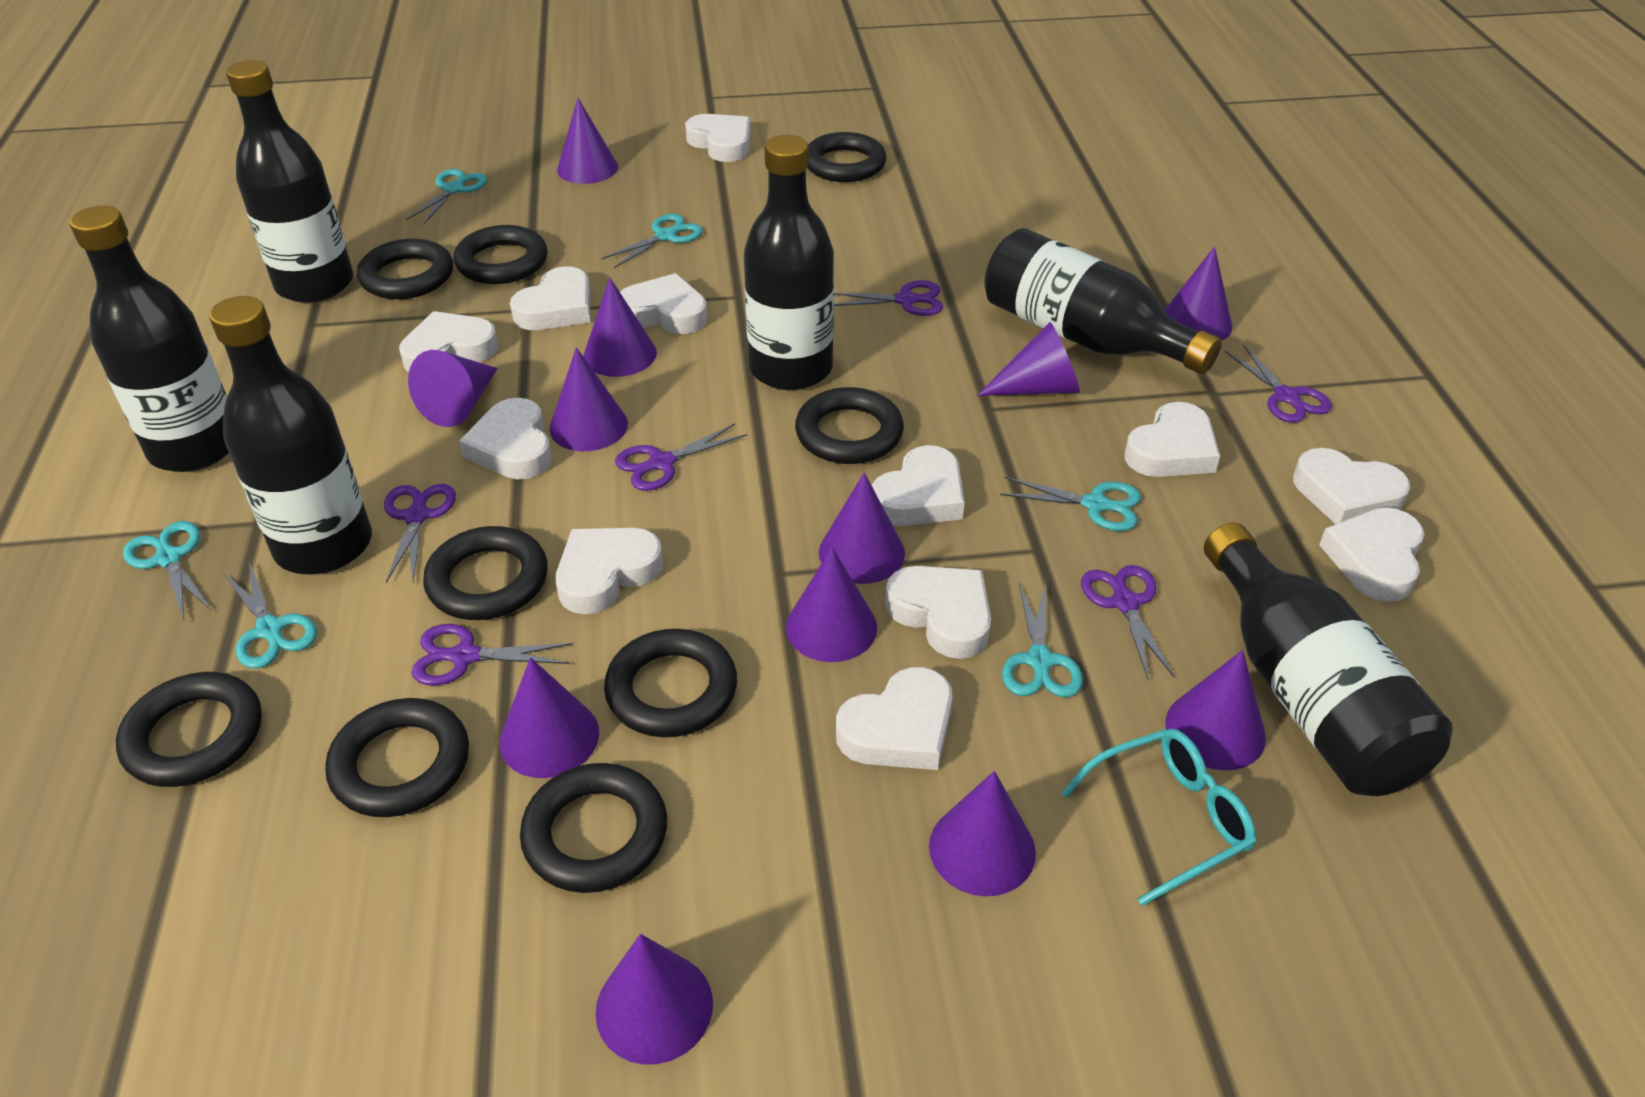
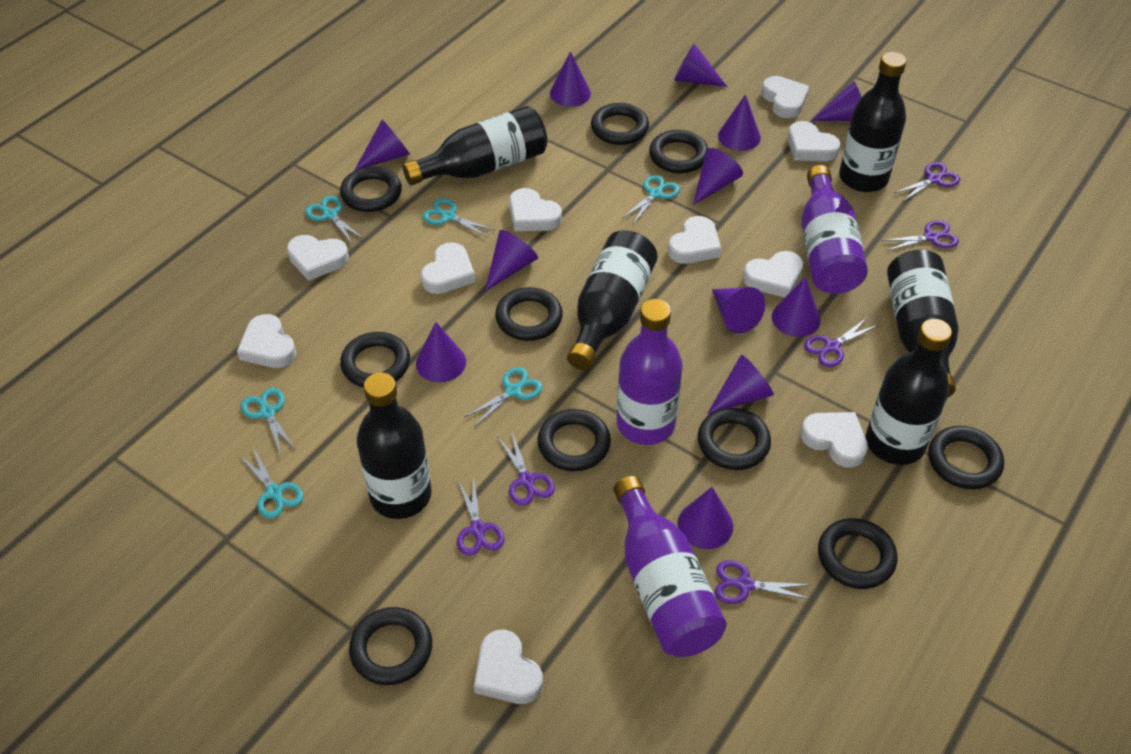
black ring: [116,672,262,787] [325,698,469,817] [357,239,453,299] [423,526,548,620] [454,225,548,284] [520,763,667,893] [604,629,737,737] [795,387,904,464] [807,132,887,182] = 9 -> [340,166,402,212] [340,332,410,387] [349,607,432,685] [495,287,563,341] [538,409,611,471] [591,103,649,145] [649,130,708,173] [698,408,771,470] [818,518,898,589] [928,426,1004,489] = 10
purple bottle: none = 0 -> [614,476,727,657] [617,299,683,445] [801,165,868,294] = 3
turquoise glasses: [1061,729,1256,906] = 1 -> none = 0
white heart: [399,311,499,372] [459,398,552,480] [510,266,591,330] [555,528,663,614] [620,273,707,334] [685,114,751,162] [836,667,952,770] [872,445,965,526] [885,566,991,659] [1125,402,1220,477] [1293,448,1410,524] [1319,508,1425,602] = 12 -> [237,314,296,368] [287,235,349,281] [421,242,475,294] [474,630,543,704] [509,188,562,231] [668,216,721,264] [743,251,803,298] [762,76,810,118] [788,121,840,161] [801,412,868,468] = 10

